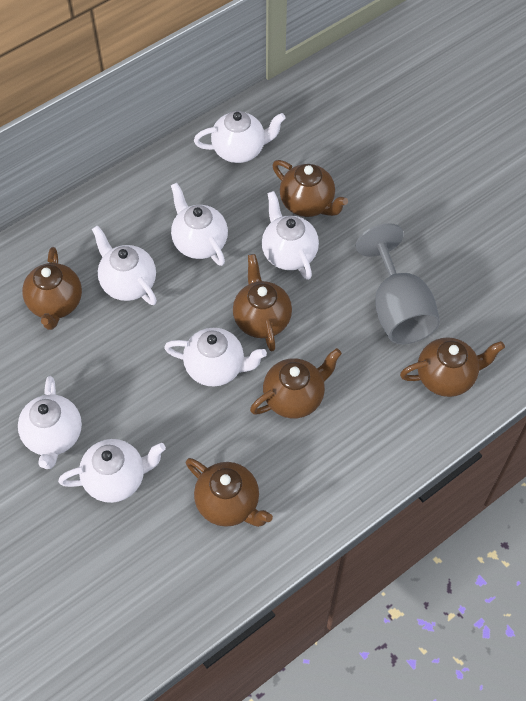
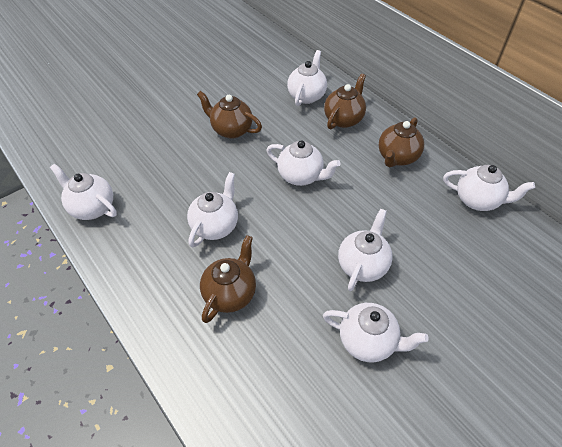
brown teapot: [22,247,82,330] [186,458,273,527] [233,254,292,352] [250,348,342,418] [272,160,348,217] [400,338,505,397] = 6 -> [197,91,262,139] [200,235,256,323] [324,73,366,129] [378,117,424,167] = 4
grey goblet: [356,223,440,344] = 1 -> none = 0

